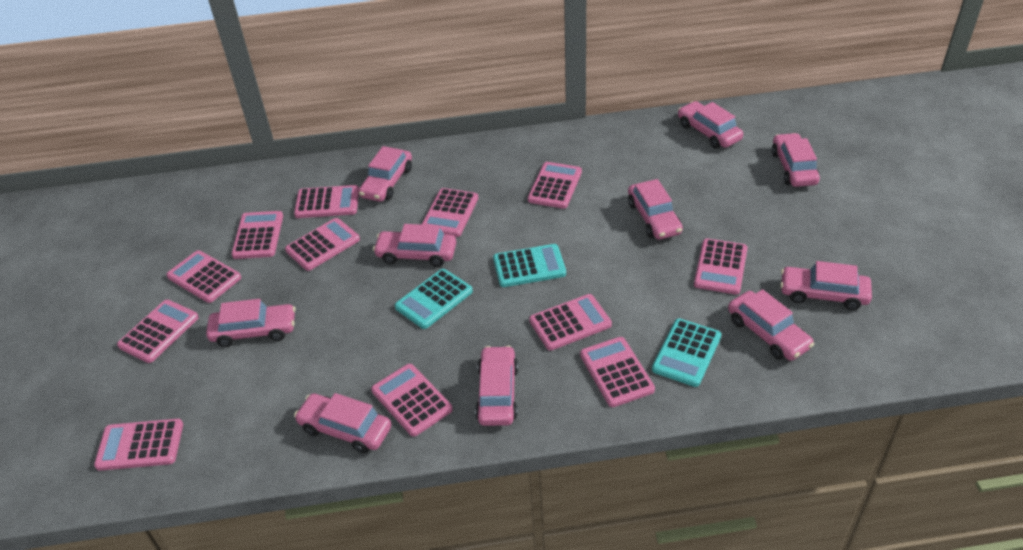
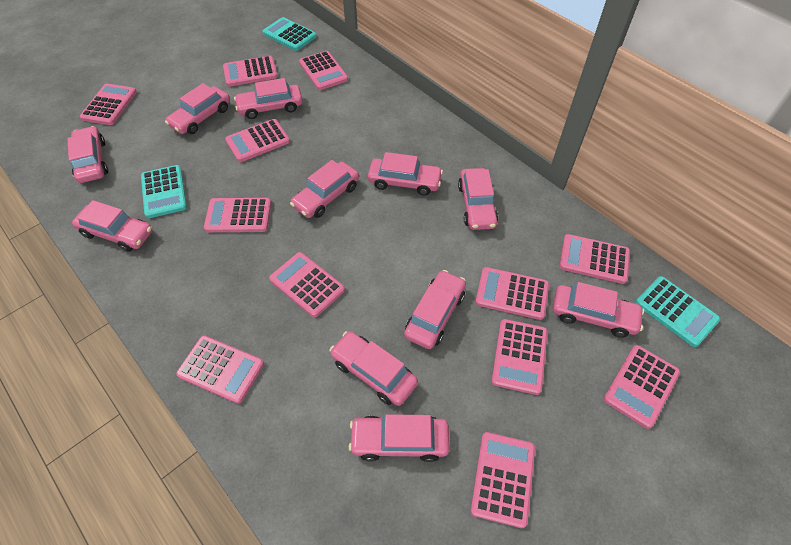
pink car: [206,299,296,347] [294,393,391,454] [359,146,412,202] [373,224,456,267] [475,346,518,426] [628,179,683,240] [678,101,743,148] [728,289,814,361] [772,133,820,187] [780,261,872,310] = 10 -> [67,126,108,183] [72,200,152,252] [165,83,230,134] [234,78,303,119] [290,160,359,218] [330,331,418,406] [349,414,450,462] [368,152,443,196] [404,270,466,349] [458,168,498,230] [552,282,644,337] = 11

